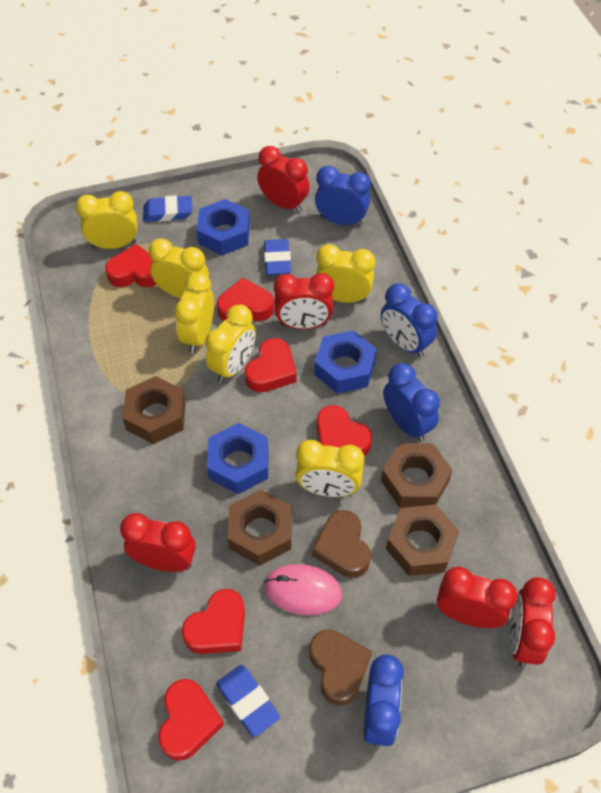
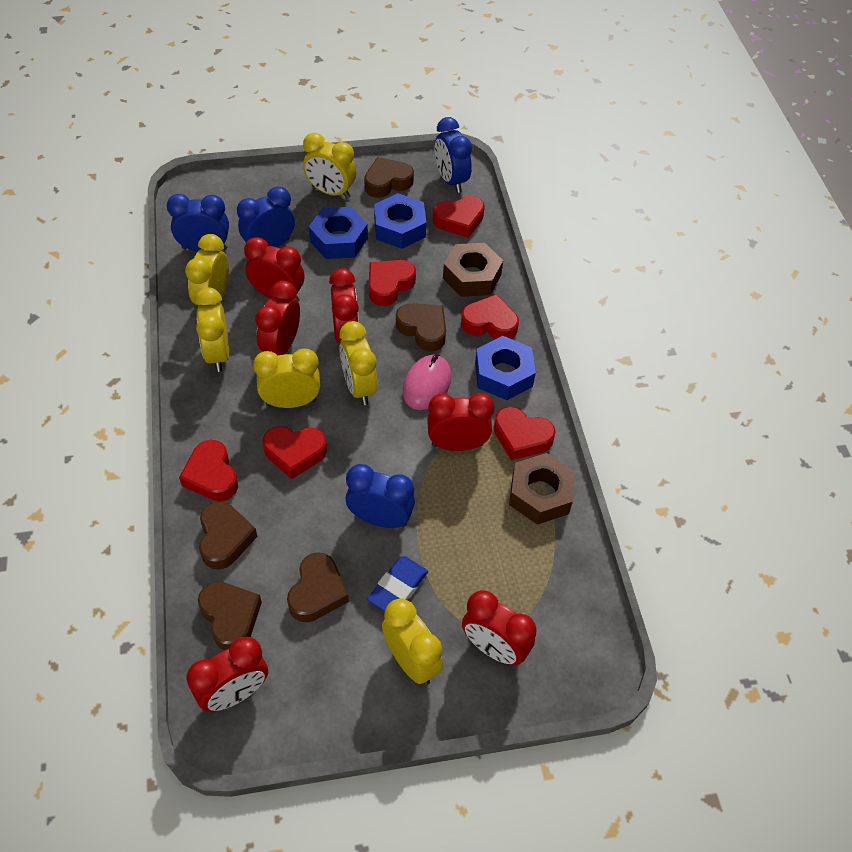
blue eraser: [143,195,193,222] [216,665,280,737] [264,239,291,275] = 3 -> [367,556,428,612] = 1
brown heart: [309,629,372,706] [312,510,371,578] = 2 -> [198,582,262,650] [199,501,258,570] [287,552,349,622] [364,157,414,198] [396,303,446,352] = 5
brown nut: [122,376,186,444] [228,490,292,566] [381,443,452,508] [386,504,460,576] = 4 -> [443,243,503,297] [509,453,575,525] = 2
red clock: [120,513,196,572] [257,146,310,213] [274,273,334,329] [437,567,517,628] [510,577,555,667] = 5 -> [187,637,268,712] [244,237,305,302] [255,281,300,356] [329,268,359,343] [427,393,495,451] [462,590,537,665] = 6

